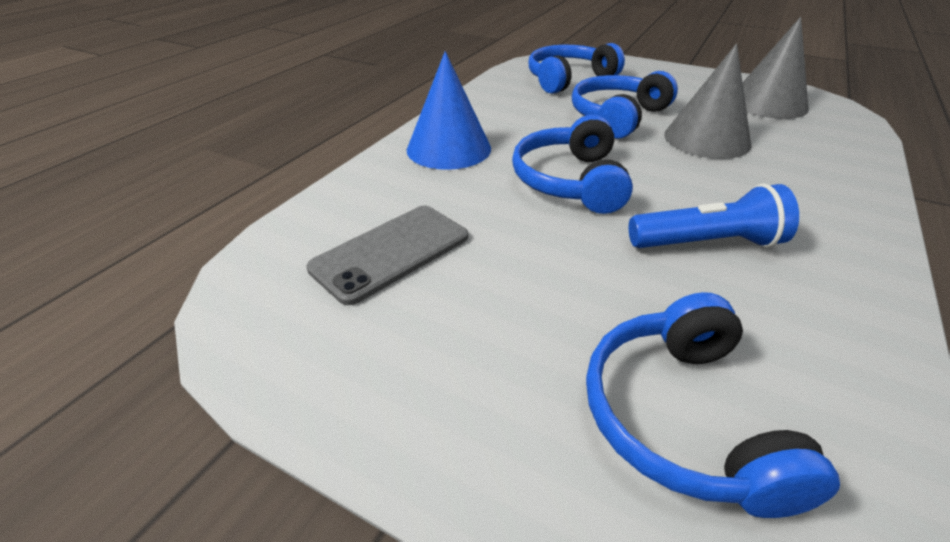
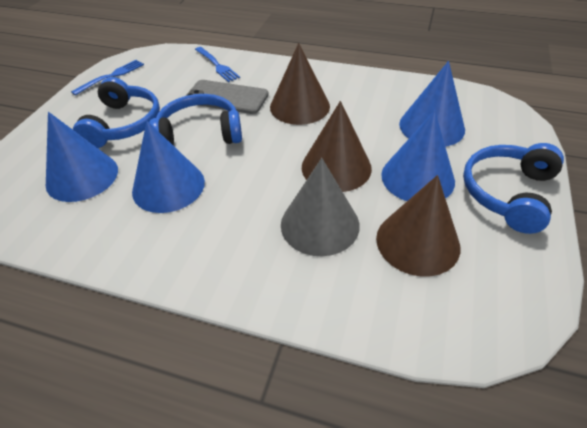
blue cone: [407,51,491,170] = 1 -> [46,112,118,202] [132,121,205,213] [381,110,455,201] [399,61,465,147] = 4
blue flashlight: [629,184,799,248] = 1 -> none = 0
blue fork: none = 0 -> [71,60,144,95] [195,47,240,82] = 2
blue headphones: [512,115,633,214] [529,43,625,94] [572,71,678,139] [586,292,840,518] = 4 -> [73,77,160,148] [149,94,242,146] [463,143,564,234] = 3
brown cone: none = 0 -> [270,43,330,125] [302,101,372,192] [376,175,460,276] = 3
grey cone: [664,44,751,159] [743,17,809,119] = 2 -> [281,158,360,256] = 1

